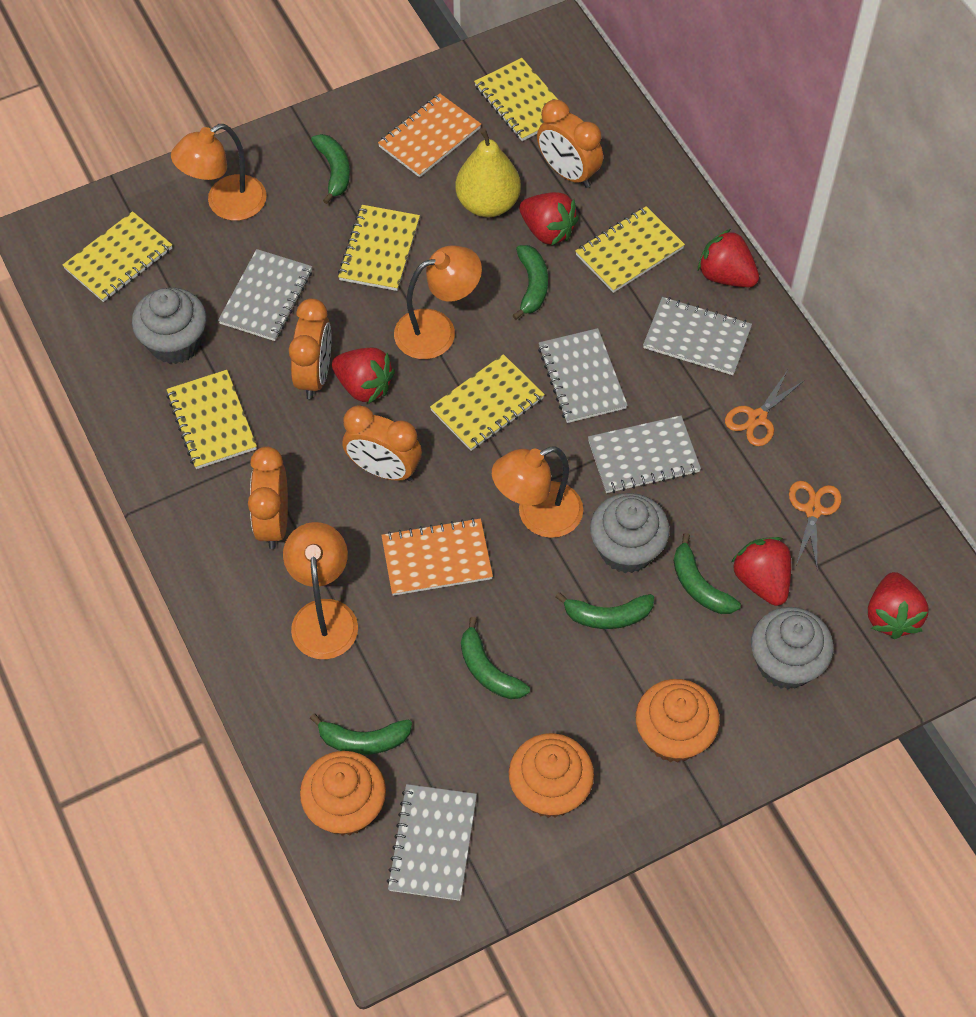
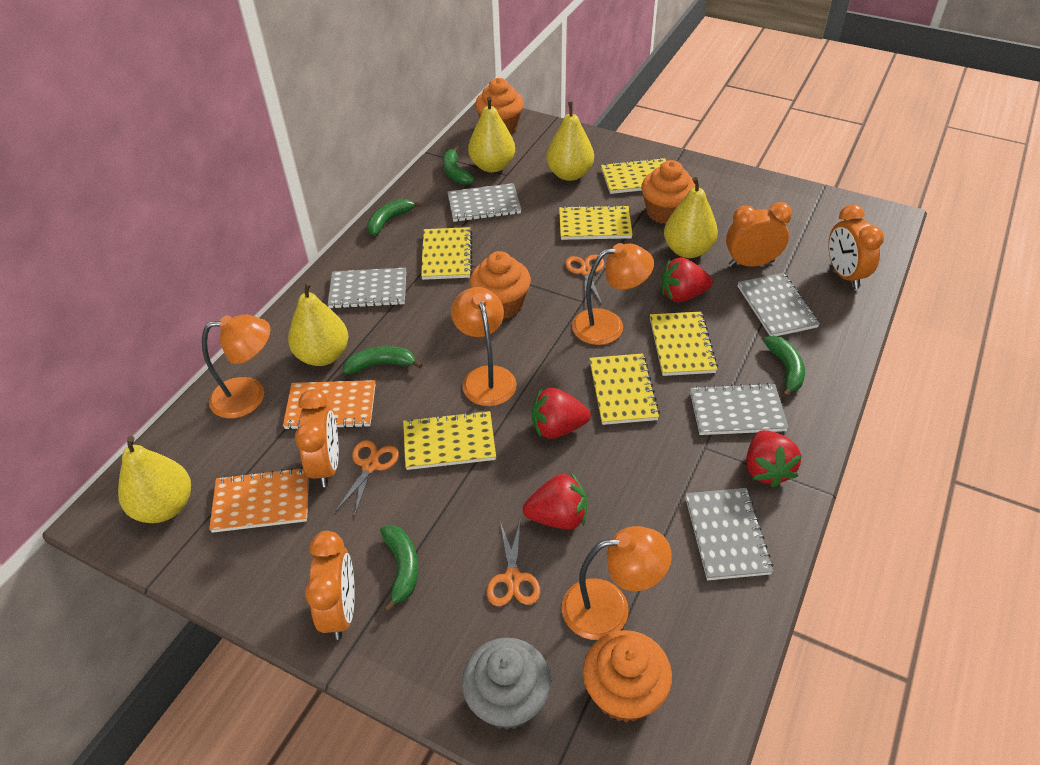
green banana: [310,714,412,755] [311,134,350,204] [461,617,530,699] [512,245,548,320] [555,592,654,629] [674,533,741,614] = 6 -> [343,346,422,374] [367,199,422,236] [380,525,419,612] [443,146,474,185] [764,336,805,398] = 5
grey cupcake: [132,287,207,364] [590,493,670,573] [751,607,834,689] = 3 -> [462,638,551,730] = 1
orange cupcake: [300,751,386,836] [509,733,594,818] [636,679,720,762] = 3 -> [470,251,531,319] [475,78,524,134] [583,630,672,722] [641,160,695,224] = 4
orange scissors: [725,371,805,446] [789,481,842,567] = 2 -> [335,440,399,517] [487,521,540,606] [565,255,604,304] = 3
red strawberry: [332,348,395,404] [519,192,579,246] [698,229,759,287] [732,537,791,606] [868,572,929,639] = 5 -> [523,473,587,529] [532,388,591,439] [661,257,713,302] [746,430,802,488] = 4
yellow pear: [455,129,521,217] = 1 -> [118,436,191,523] [288,282,348,366] [468,97,515,173] [546,101,594,181] [664,177,718,258] = 5

